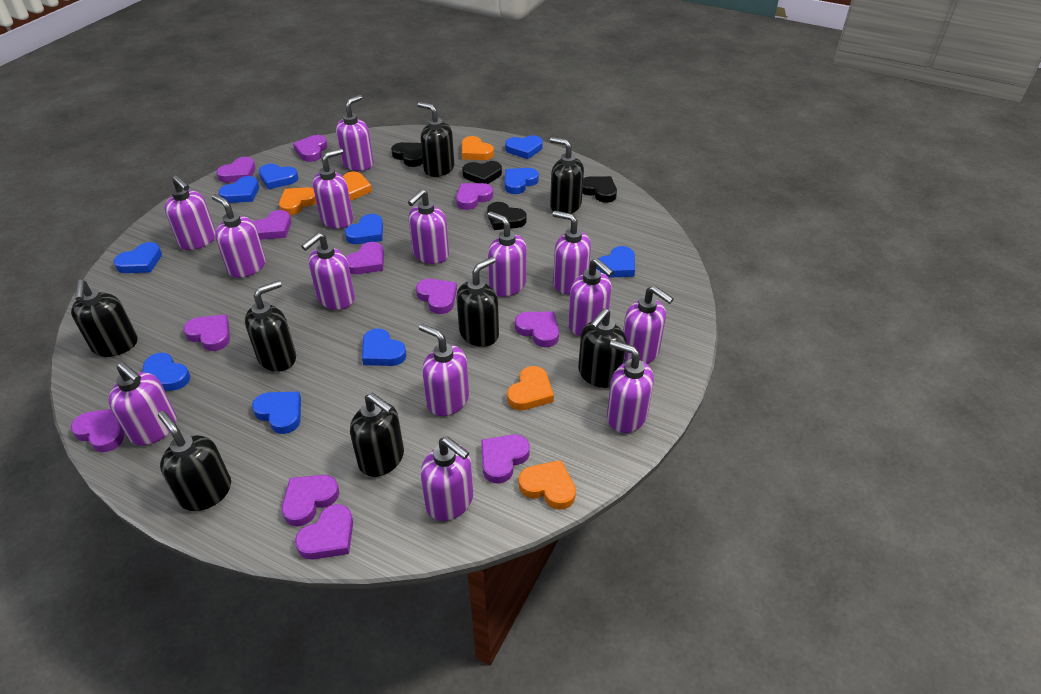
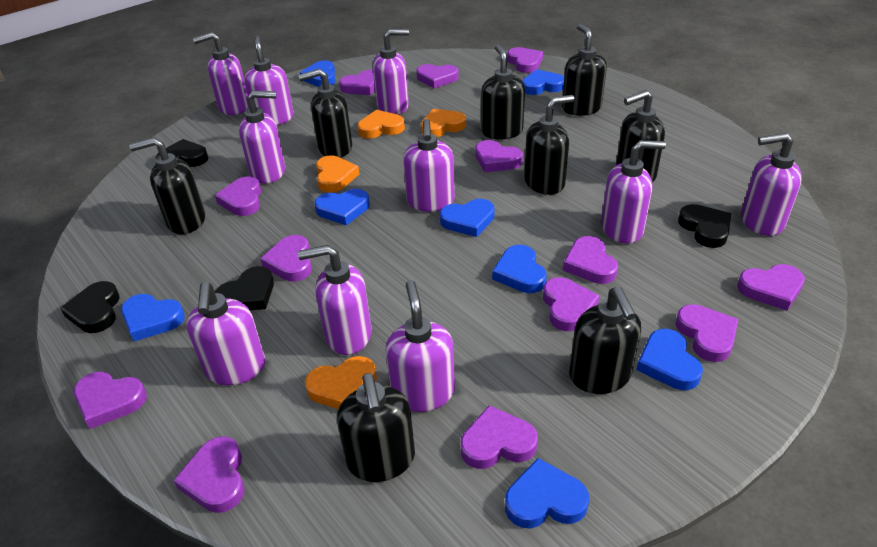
blue heart: [113,242,162,273] [142,353,190,391] [219,176,259,203] [252,392,301,434] [259,164,299,190] [345,214,383,244] [362,328,407,366] [505,135,543,159] [505,168,539,194] [596,246,635,278] = 10 -> [121,294,185,341] [300,60,336,87] [314,189,370,225] [440,199,495,237] [492,245,547,293] [505,458,589,528] [522,69,564,95] [636,329,703,390] = 8
orange heart: [279,187,317,215] [342,172,372,201] [462,136,494,160] [507,366,554,410] [519,460,576,510] = 5 -> [305,356,377,409] [316,155,359,193] [357,110,405,139] [421,109,466,137] = 4
purple heart: [71,409,124,452] [183,314,230,351] [217,157,256,183] [254,210,291,240] [282,475,339,526] [293,135,327,162] [295,504,353,560] [346,242,384,274] [416,279,457,314] [456,183,493,210] [481,434,530,483] [515,312,559,347] = 12 -> [74,372,147,429] [173,436,245,513] [215,177,261,216] [260,235,312,282] [339,70,375,95] [416,64,459,88] [461,405,538,469] [475,140,523,172] [507,47,543,73] [543,277,599,331] [563,236,618,284] [675,304,738,362] [737,264,805,311] = 13
purple soap dispenser: [108,362,177,446] [165,175,216,250] [212,194,266,278] [301,233,355,310] [313,148,353,229] [336,95,374,171] [408,189,449,264] [419,324,469,416] [421,437,473,521] [488,211,526,297] [553,211,591,294] [568,258,614,336] [607,340,654,433] [623,285,674,364] = 14 -> [186,282,265,385] [193,32,249,115] [239,91,285,184] [244,36,294,125] [298,245,372,355] [373,29,409,114] [386,280,455,412] [403,119,455,212] [601,140,666,244] [741,133,802,236] = 10

